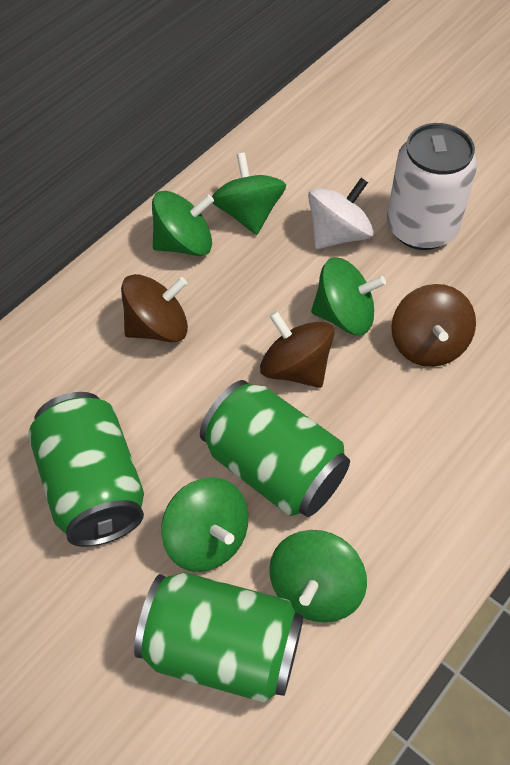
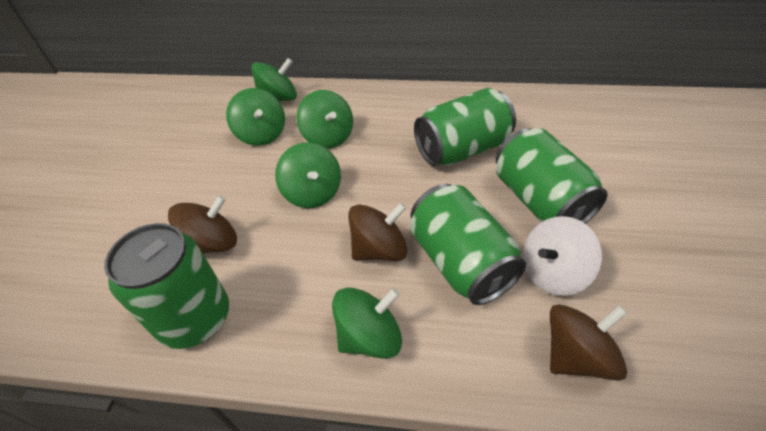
green can: [28,392,144,547] [134,573,304,703] [200,380,350,517] = 3 -> [104,223,229,349] [410,184,526,305] [414,88,516,166] [496,128,608,224] = 4
white can: [387,123,477,250] = 1 -> none = 0

